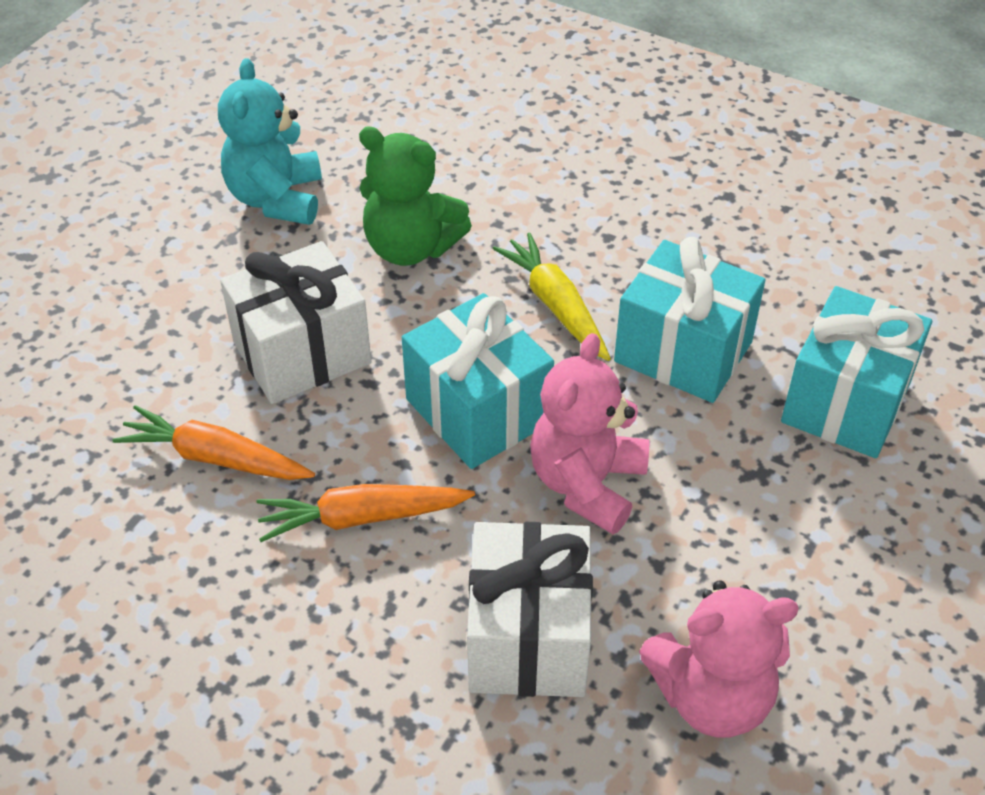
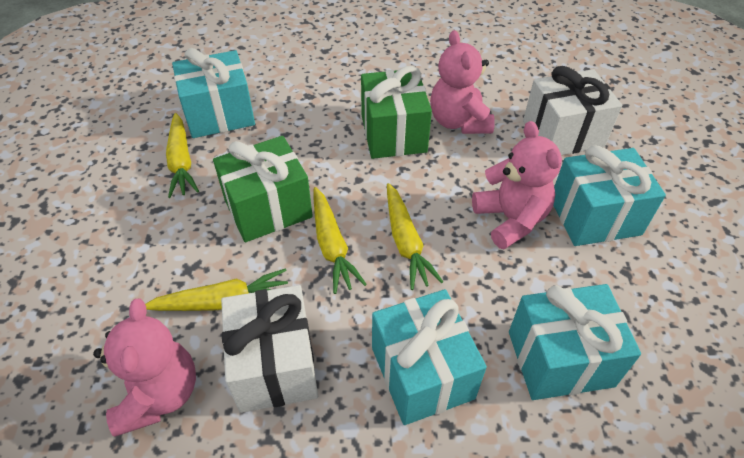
green gift: none = 0 -> [213,136,313,242] [361,66,432,159] = 2
green teddy bear: [359,126,472,266] = 1 -> none = 0
orange carrot: [112,405,315,480] [257,484,475,542] = 2 -> none = 0
pink teddy bear: [530,333,649,534] [639,580,799,738] = 2 -> [93,298,196,437] [430,30,495,134] [472,121,562,249] = 3
turquoise gift: [402,293,554,469] [614,237,765,403] [781,286,932,458] = 3 -> [172,48,255,138] [372,289,487,425] [509,284,641,400] [553,145,666,246] = 4
turquoise teddy bear: [218,58,322,225] = 1 -> none = 0
yellow carrot: [493,233,611,361] = 1 -> [145,268,288,311] [166,113,199,198] [314,187,367,294] [387,183,443,290] = 4

